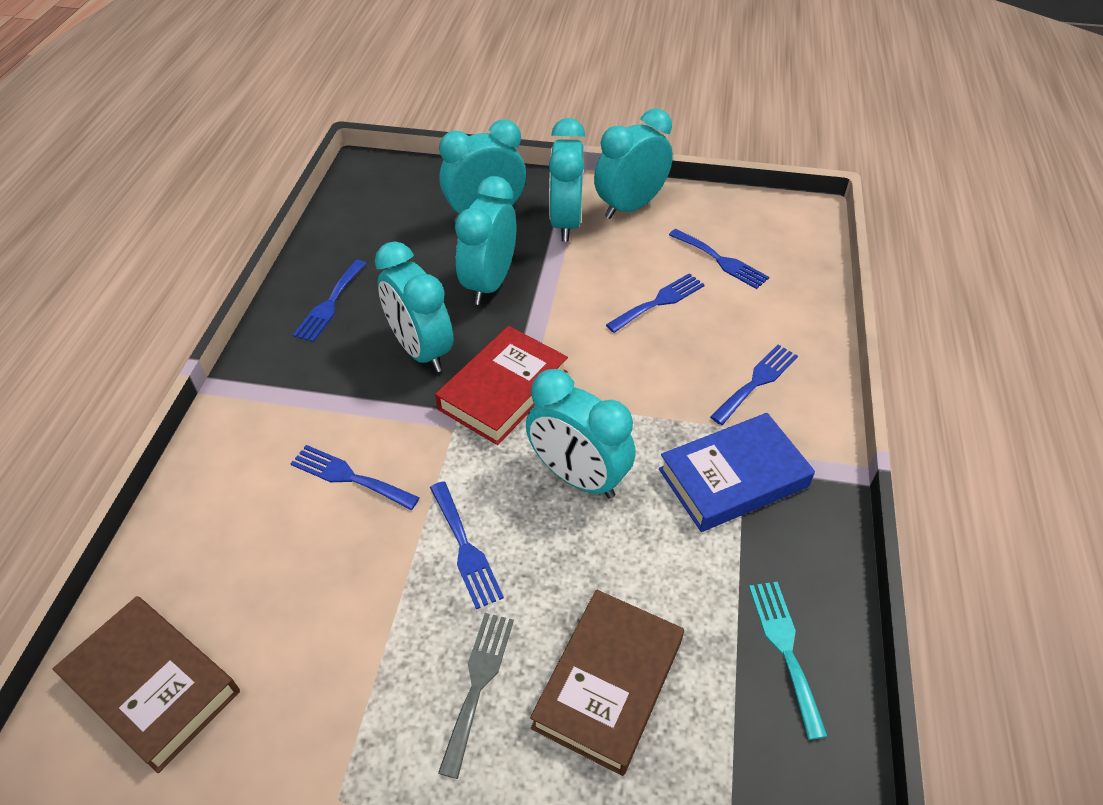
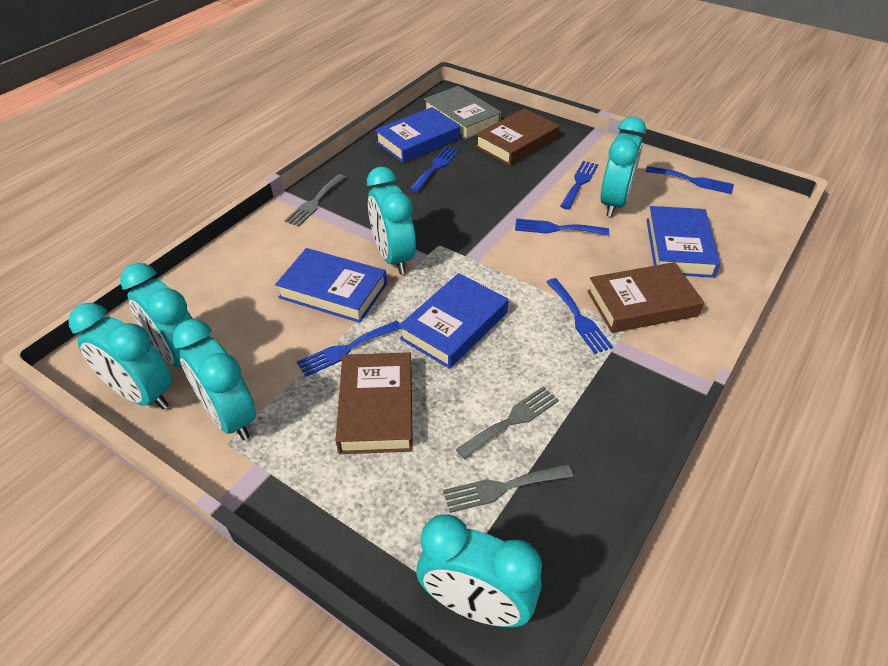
blue book: [659,413,815,532] = 1 -> [275,248,387,323] [375,107,461,163] [399,273,508,369] [646,206,720,278] = 4
brown book: [53,596,240,773] [530,590,684,776] = 2 -> [335,352,413,454] [475,108,559,166] [587,262,704,333] = 3
grey book: none = 0 -> [424,86,502,140] = 1
grey fork: [438,613,514,779] = 1 -> [284,174,346,227] [443,464,573,513] [456,386,559,459] = 3
red book: [435,326,568,445] = 1 -> none = 0
turquoise fork: [749,582,828,740] = 1 -> none = 0

